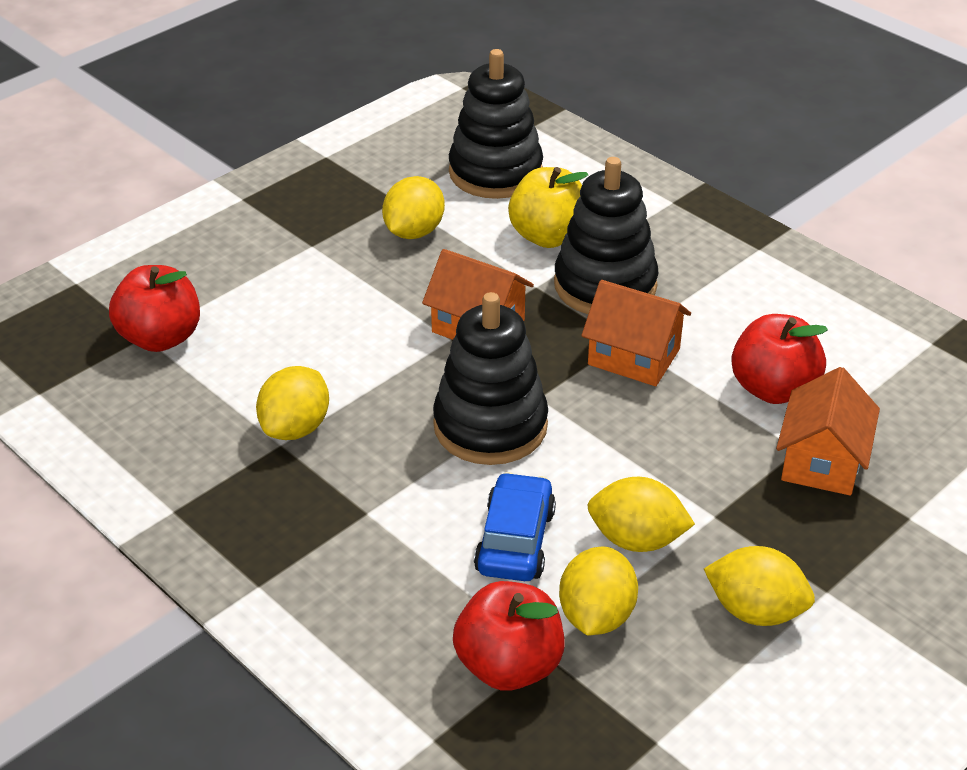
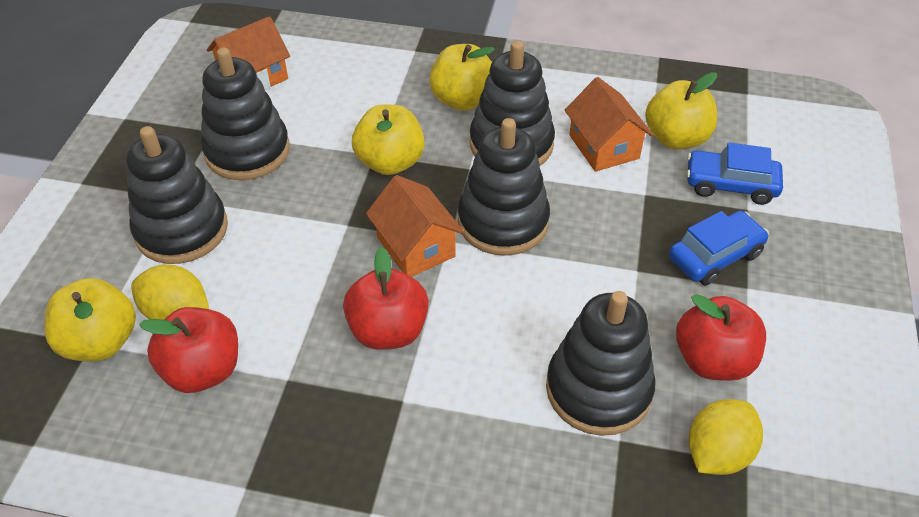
black stacking toy: [433,292,548,465] [449,49,543,199] [554,157,658,314] = 3 -> [126,126,228,264] [201,47,290,180] [458,118,550,256] [470,41,555,166] [546,291,656,436] = 5
blue car: [474,472,556,581] = 1 -> [669,211,769,285] [686,143,783,205] = 2
yellow apple: [508,167,588,248] = 1 -> [44,278,136,361] [352,104,424,175] [430,44,495,111] [645,72,717,149] = 4
yellow lemon: [256,366,329,440] [382,176,445,239] [559,546,638,635] [588,477,695,552] [704,546,815,626] = 5 -> [131,264,209,320] [689,399,763,475] = 2

